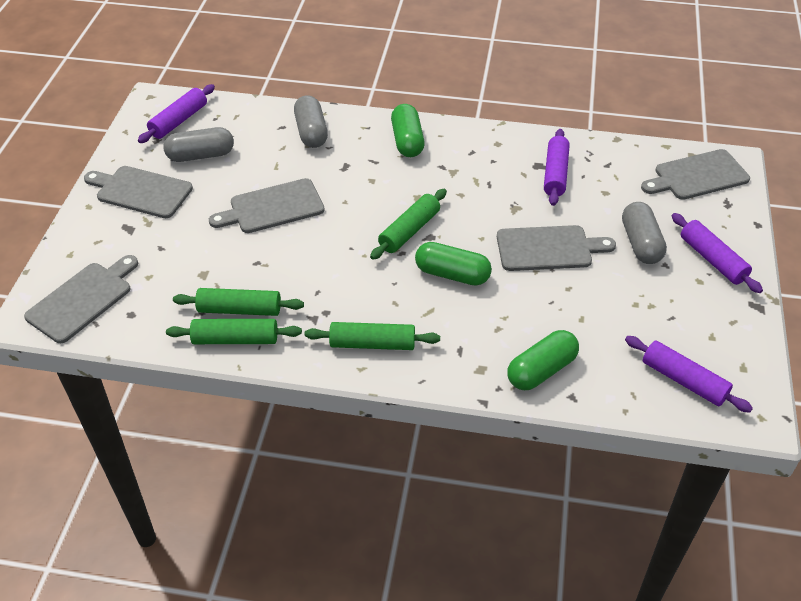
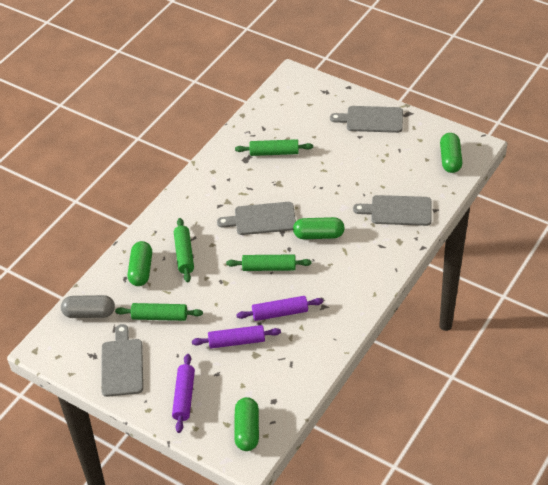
green capsule: [391,104,425,157] [415,242,492,285] [507,330,579,390] = 3 -> [128,241,152,286] [234,397,259,451] [293,217,345,239] [440,133,463,173] = 4
grey capsule: [163,127,234,162] [294,95,328,148] [622,202,667,264] = 3 -> [61,295,115,318] = 1
grey cutting board: [24,255,138,343] [84,166,193,218] [209,178,325,233] [497,225,616,271] [641,149,750,200] = 5 -> [101,324,143,397] [217,202,296,235] [330,106,403,133] [353,195,431,226] = 4
purple rolling pin: [138,84,215,143] [544,129,570,206] [625,336,753,413] [672,213,763,293] = 4 -> [172,354,195,433] [192,325,281,348] [236,296,323,321] = 3

